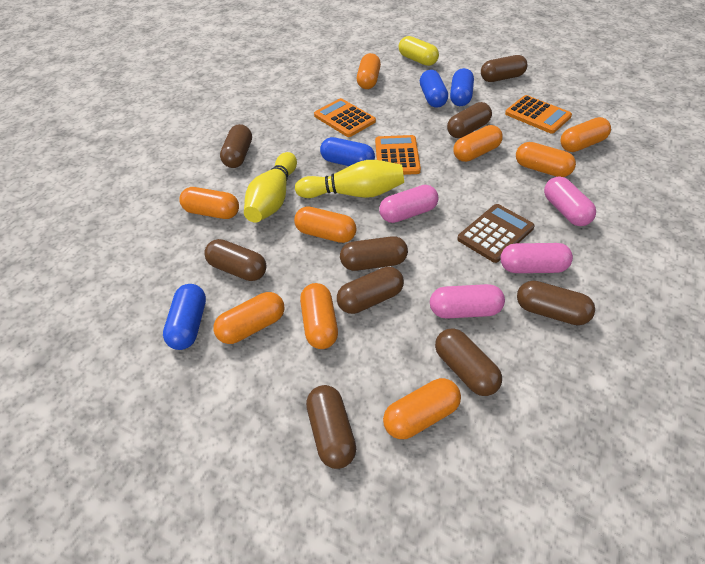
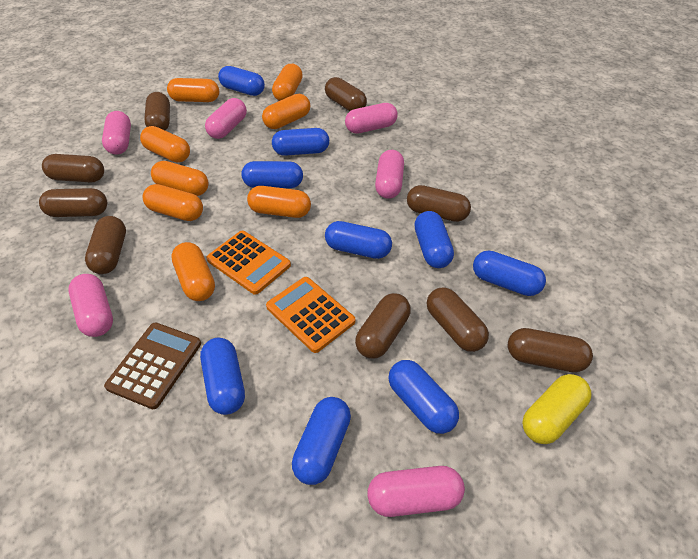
blue capsule: [163,284,206,350] [320,137,375,166] [420,70,448,108] [450,68,474,106] = 4 -> [200,338,245,415] [218,66,265,96] [241,161,303,188] [272,128,329,156] [292,397,351,485] [325,221,392,259] [388,360,459,434] [414,211,454,268] [473,251,546,296] = 9
orange calculator: [314,98,376,137] [375,135,421,175] [505,95,572,134] = 3 -> [206,231,291,295] [266,277,355,353] = 2
orange capsule: [179,187,239,219] [214,292,284,344] [294,206,356,243] [300,283,338,349] [357,53,381,89] [383,378,461,439] [453,125,503,162] [516,142,576,177] [561,117,611,152] = 9 -> [140,126,190,163] [142,184,203,221] [151,161,209,196] [167,78,219,102] [171,242,215,301] [247,186,311,218] [262,94,310,129] [272,64,303,101] = 8
pink capsule: [379,185,438,223] [430,284,505,319] [501,243,573,273] [544,177,596,226] = 4 -> [68,274,113,337] [102,111,131,155] [205,98,247,139] [345,103,398,134] [368,466,465,517] [375,150,404,199] = 6
yellow bowling pin: [244,152,297,223] [295,160,404,198] = 2 -> none = 0

